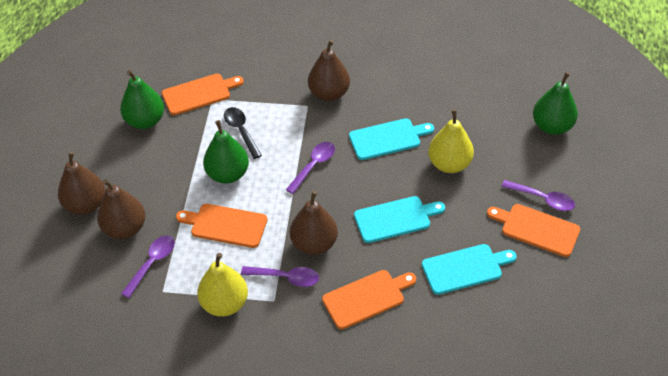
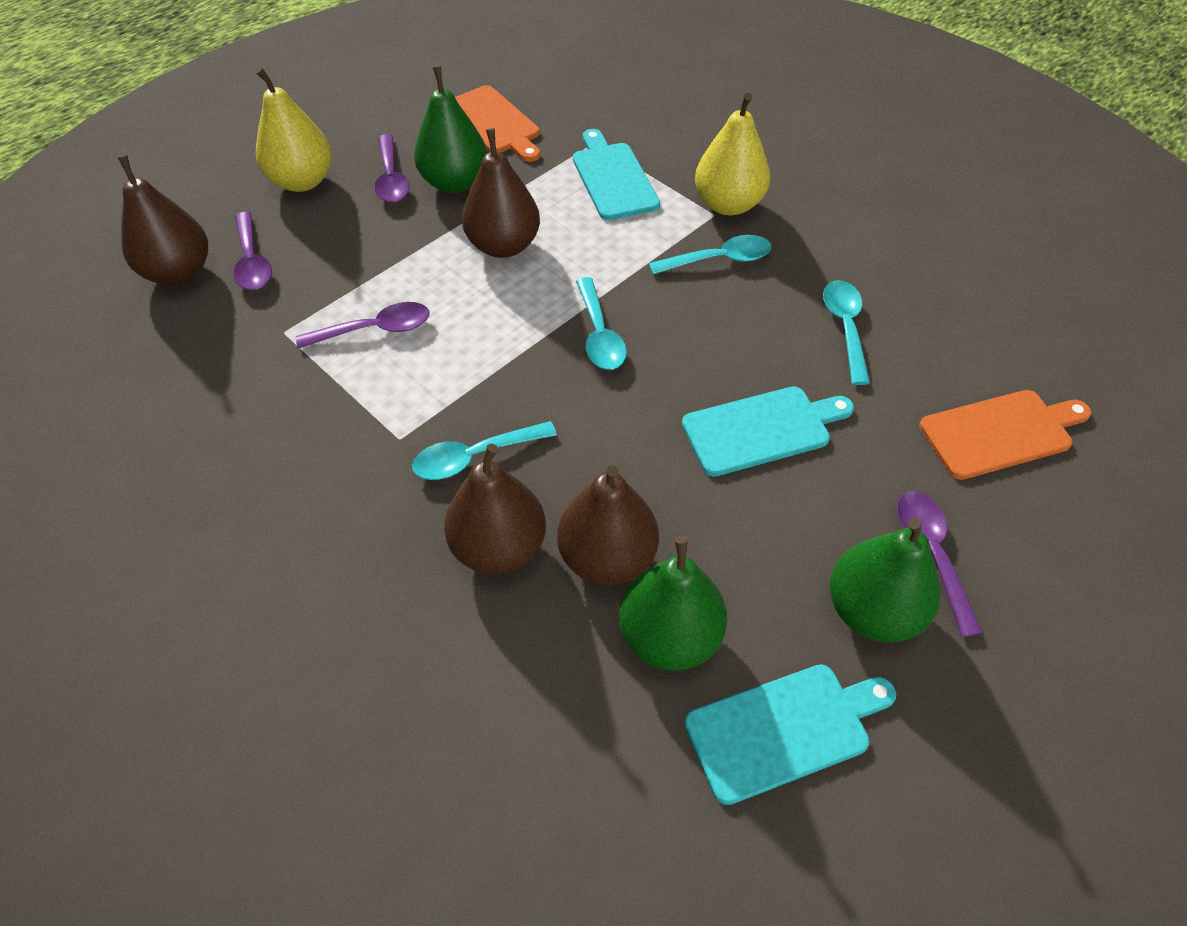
black spoon: [224,107,262,159] = 1 -> none = 0
orange cutting board: [162,74,244,115] [176,204,267,248] [322,270,416,329] [487,204,580,257] = 4 -> [455,85,540,162] [919,390,1091,480] = 2
turquoise spoon: none = 0 -> [412,421,557,480] [576,277,627,370] [649,235,772,275] [823,280,870,385] = 4

